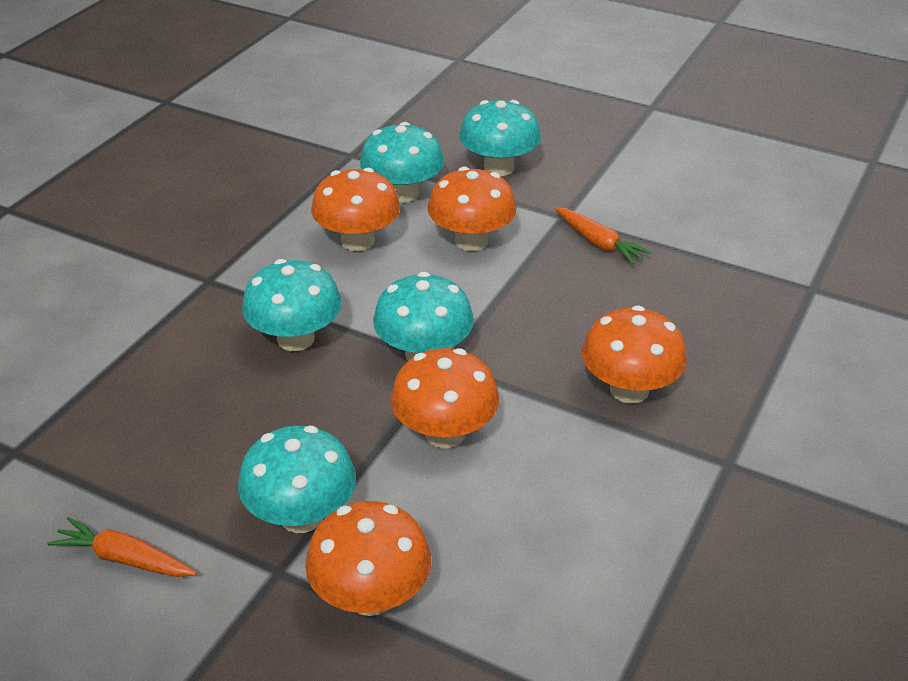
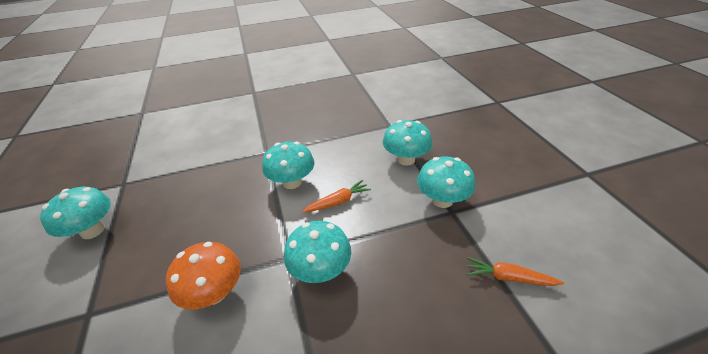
orange mushroom: [305,501,431,616] [311,168,400,251] [391,348,499,448] [427,167,517,251] [582,305,687,404] = 5 -> [166,242,241,310] = 1

